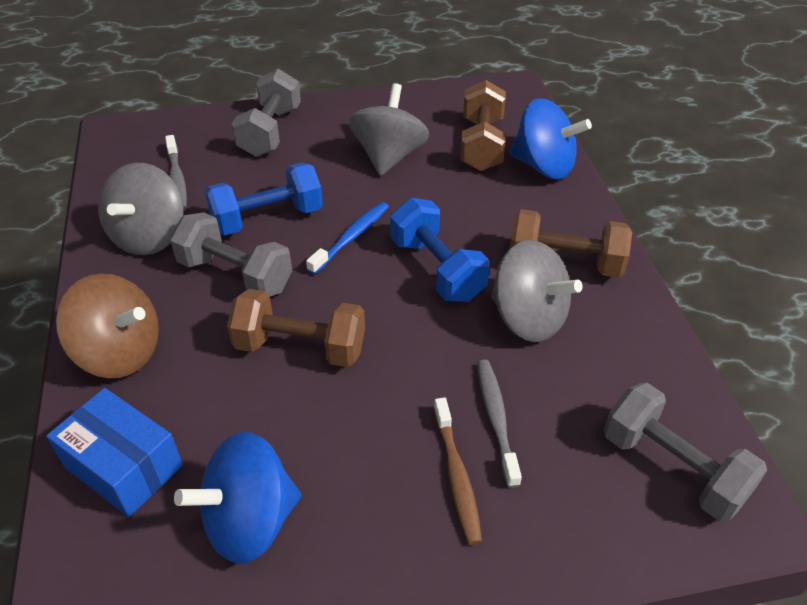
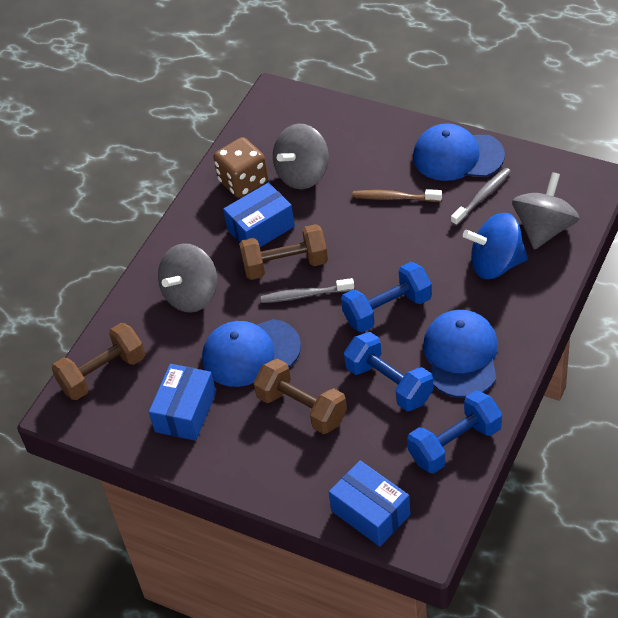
blue box: [46,388,183,517] = 1 -> [149,364,216,441] [223,183,295,247] [329,460,411,547] = 3
blue cap: none = 0 -> [202,319,301,387] [413,123,505,181] [423,310,498,398] = 3
blue dumbbell: [205,162,323,236] [390,198,490,302] = 2 -> [341,262,432,333] [344,332,433,411] [407,391,502,474] = 3
blue spinning top: [174,432,301,564] [510,98,592,179] = 2 -> [463,213,528,279] = 1
blue toothbrush: [306,202,389,275] = 1 -> none = 0
brown dice: none = 0 -> [213,137,268,198] = 1
brown spinning top: [56,273,159,378] = 1 -> none = 0
grey dumbbell: [170,212,292,296] [232,69,301,157] [604,383,767,522] = 3 -> none = 0

